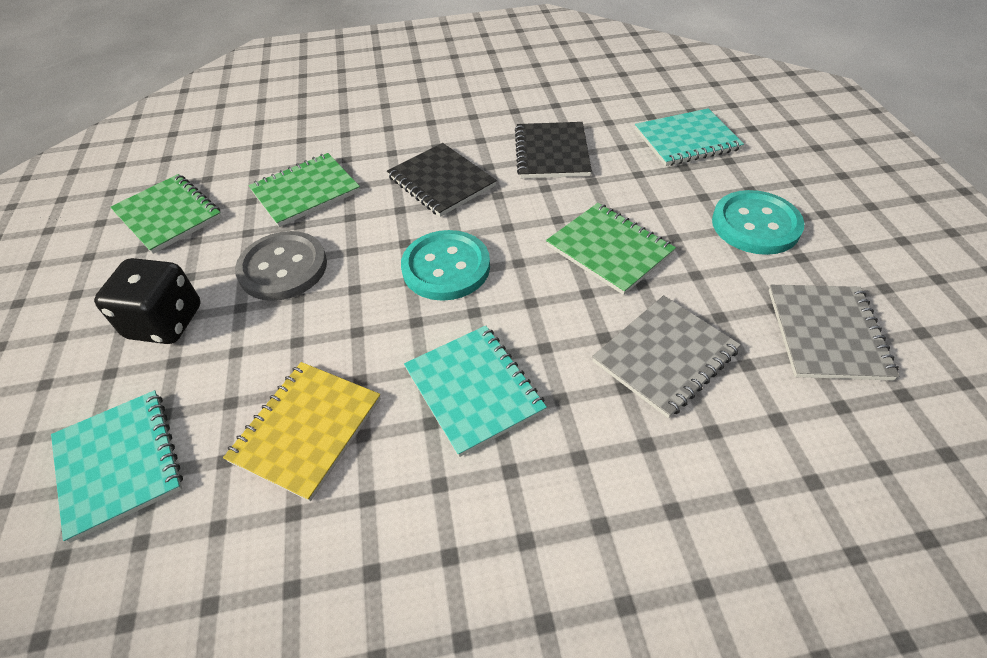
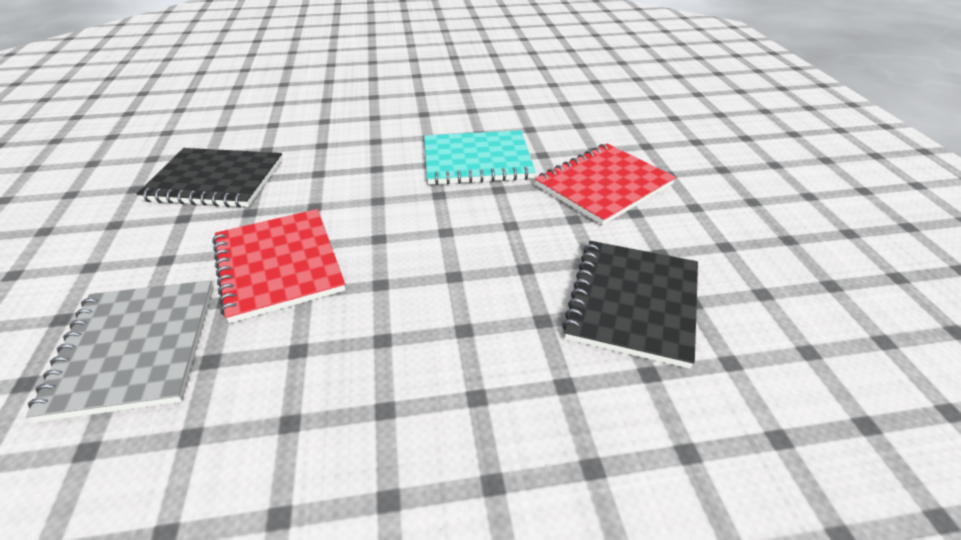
black dice: [94,258,201,344] = 1 -> none = 0
green notebook: [110,174,222,254] [249,153,360,227] [546,203,676,295] = 3 -> none = 0
grey button: [235,231,327,301] = 1 -> none = 0
grey notebook: [592,295,741,418] [769,285,899,381] = 2 -> [26,280,213,422] = 1
red notebook: none = 0 -> [213,209,346,323] [535,143,676,225] = 2
turquoise button: [401,230,490,301] [712,190,804,255] = 2 -> none = 0
turquoise notebook: [51,390,183,543] [404,326,547,457] [635,108,744,166] = 3 -> [424,130,536,185] = 1
yellow notebook: [223,362,381,502] = 1 -> none = 0

